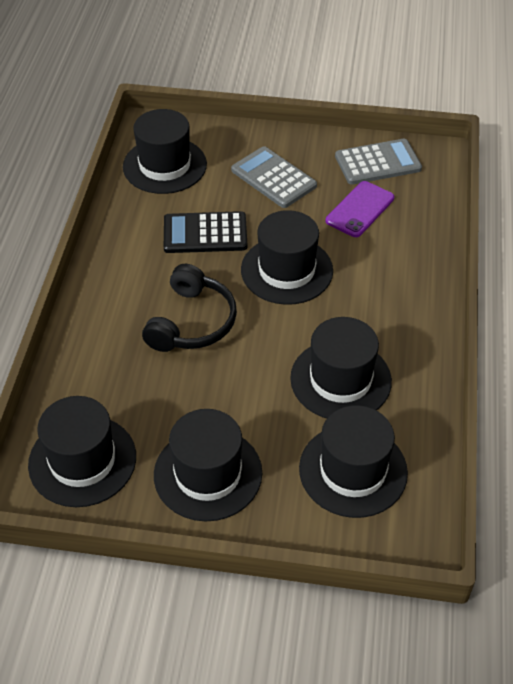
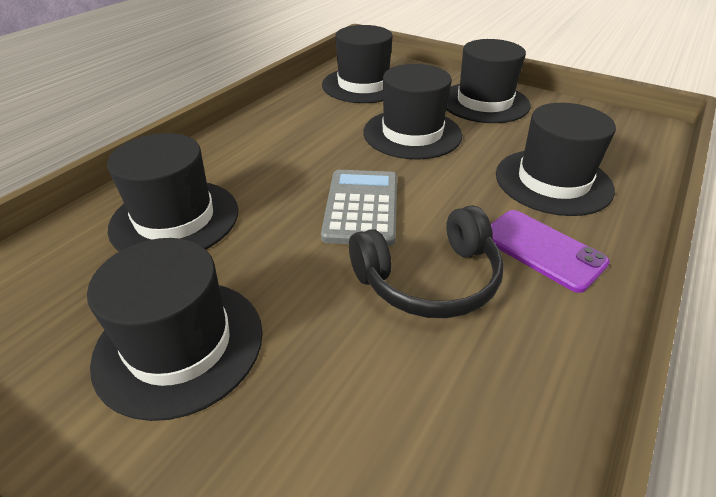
black calculator: [164,211,247,253] = 1 -> none = 0
grey calculator: [231,146,317,208] [335,139,422,185] = 2 -> [321,170,397,246] = 1

